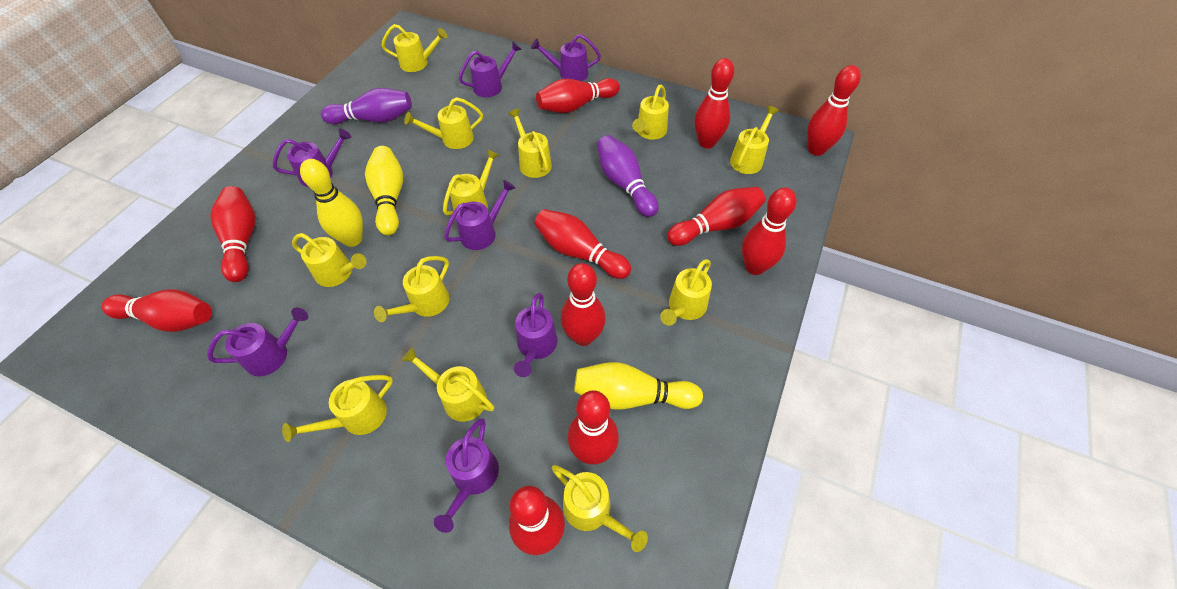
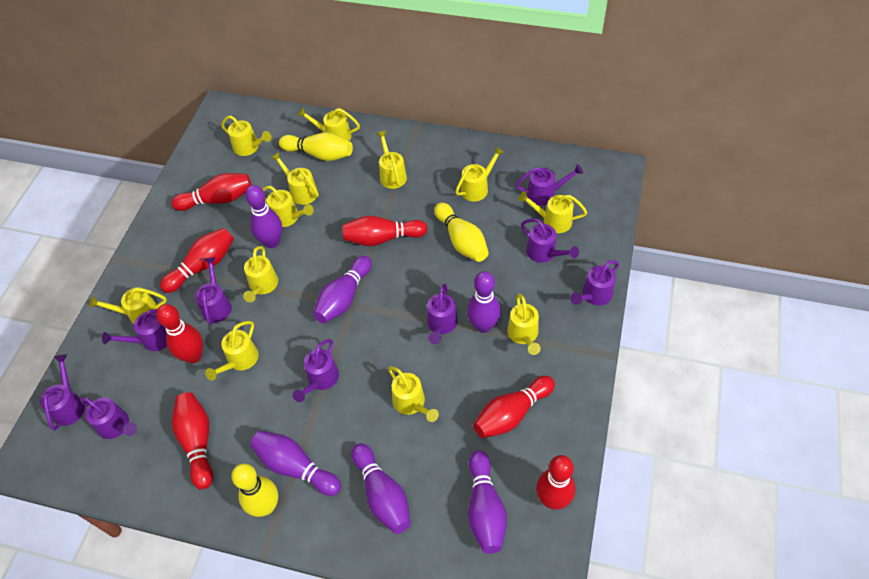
purple bowling pin: [321,88,412,124] [597,135,659,217] = 2 -> [245,185,282,248] [250,431,341,496] [313,256,372,323] [351,443,411,534] [467,271,501,333] [468,451,507,554] = 6
purple watering can: [207,308,308,376] [273,129,351,187] [434,418,499,533] [444,180,516,250] [459,41,522,97] [514,293,557,377] [531,34,601,81] = 7 -> [40,354,85,431] [80,397,137,439] [102,309,167,351] [195,257,232,324] [293,339,339,402] [427,284,458,344] [516,164,583,206] [521,219,579,263] [570,260,619,305] = 9
red bowling pin: [101,289,212,332] [210,186,256,282] [509,486,565,555] [534,209,631,279] [536,78,620,113] [561,263,606,346] [568,390,619,465] [667,187,765,246] [695,58,734,148] [742,187,796,275] [807,65,861,156] = 11 -> [156,304,203,363] [160,228,234,293] [172,173,252,211] [172,392,213,489] [343,216,428,246] [473,376,555,438] [536,455,575,510] = 7

